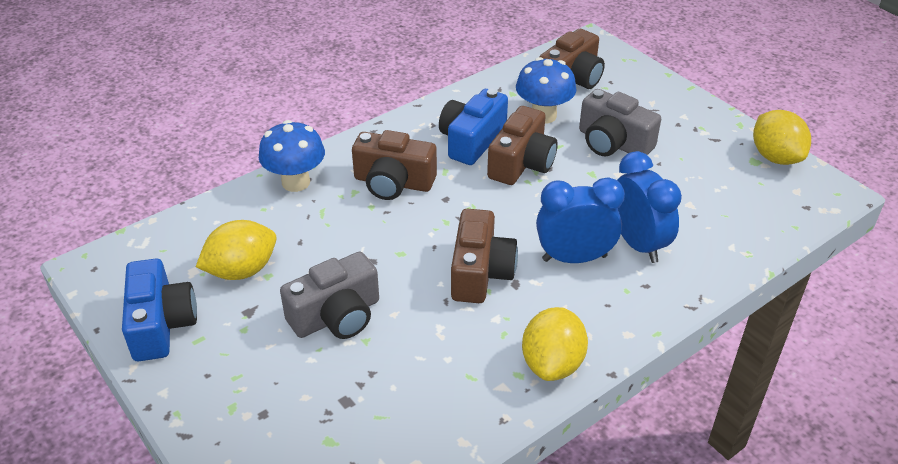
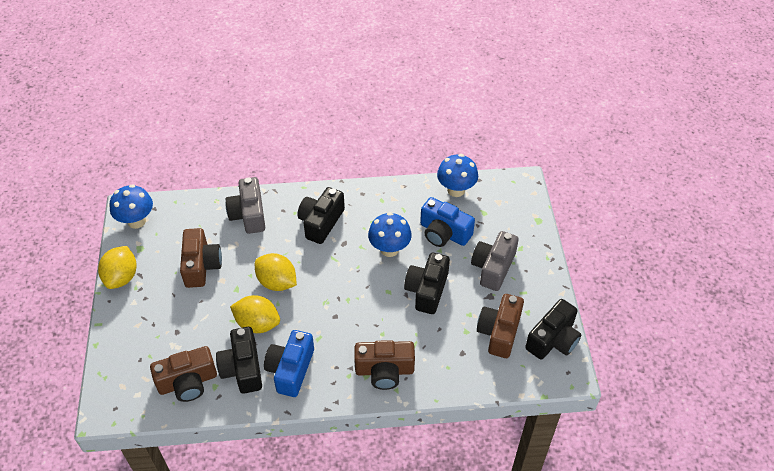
black camera: none = 0 -> [216,327,262,394] [298,187,345,244] [404,253,450,314] [525,299,581,360] = 4
blue clock: [536,177,625,263] [617,151,682,263] = 2 -> none = 0
blue mushroom: [259,120,325,192] [516,57,576,124] = 2 -> [109,184,153,229] [368,212,412,257] [437,154,478,197] = 3

